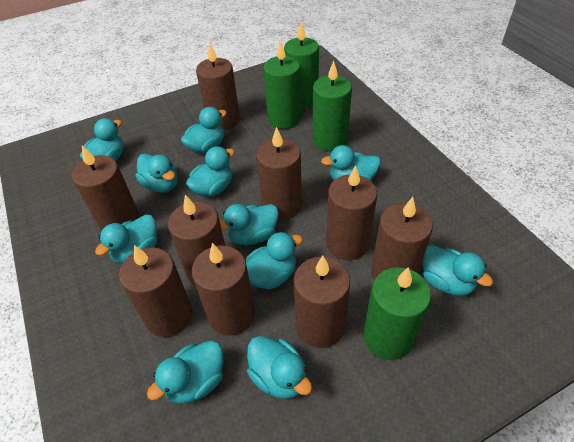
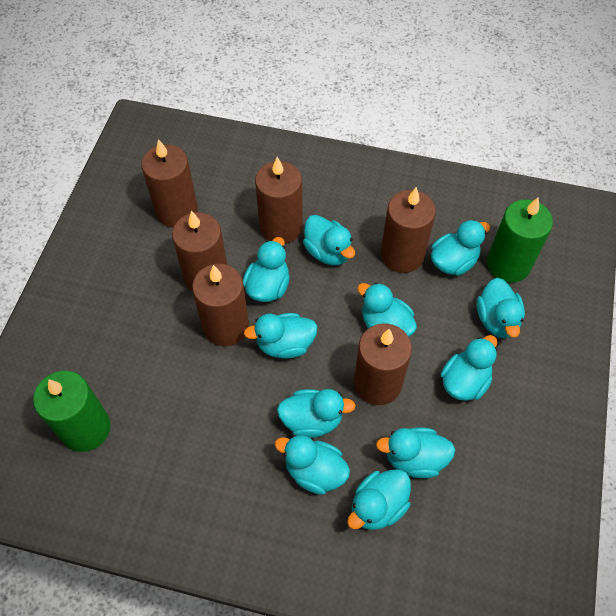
brown candle: [72,145,140,231] [119,245,192,337] [168,195,225,285] [192,243,255,336] [196,43,240,130] [256,127,302,220] [294,256,350,348] [326,165,377,260] [371,197,433,280] = 9 -> [141,139,198,227] [172,211,227,292] [192,264,249,346] [255,157,303,244] [354,323,412,405] [381,187,436,273] = 6
green candle: [263,41,301,129] [284,22,319,108] [313,61,352,151] [363,267,431,360] = 4 -> [33,371,111,452] [487,197,553,283] = 2

